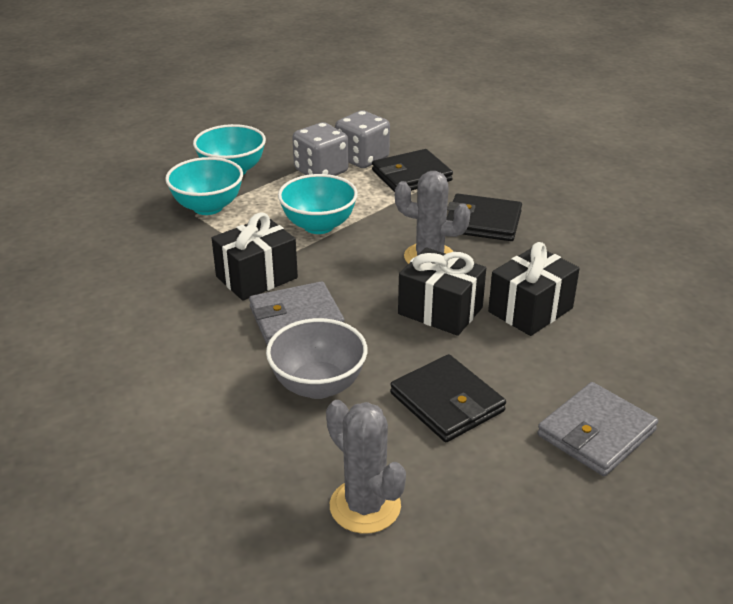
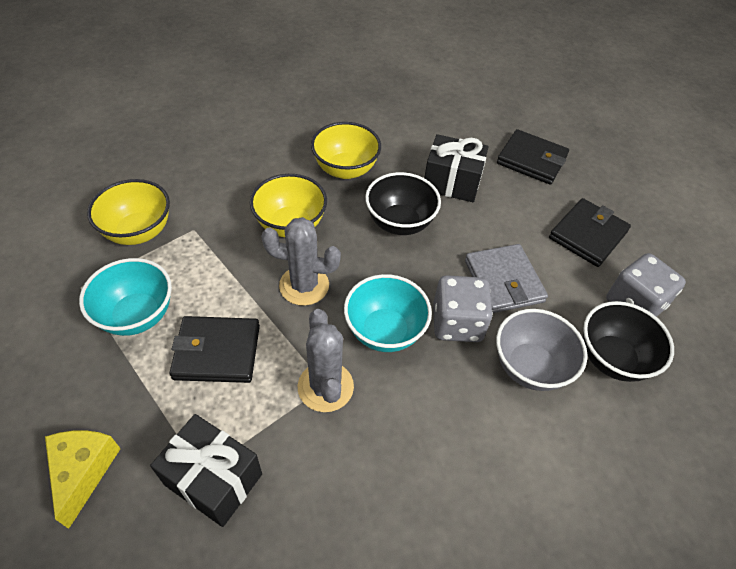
black bowl: none = 0 -> [365,172,441,235] [583,301,674,382] = 2
black gift: [212,212,298,301] [398,247,486,336] [488,242,580,336] = 3 -> [150,414,262,527] [424,134,489,202] = 2
grey wallet: [249,281,345,345] [537,382,658,476] = 2 -> [465,244,548,313] = 1
turquoise bowl: [165,157,243,215] [193,124,266,175] [278,174,358,234] = 3 -> [79,258,172,336] [344,274,432,352] = 2
yellow bowl: none = 0 -> [87,179,170,245] [250,174,327,237] [311,122,381,179] = 3
yellow cheese: none = 0 -> [45,430,121,529] = 1

